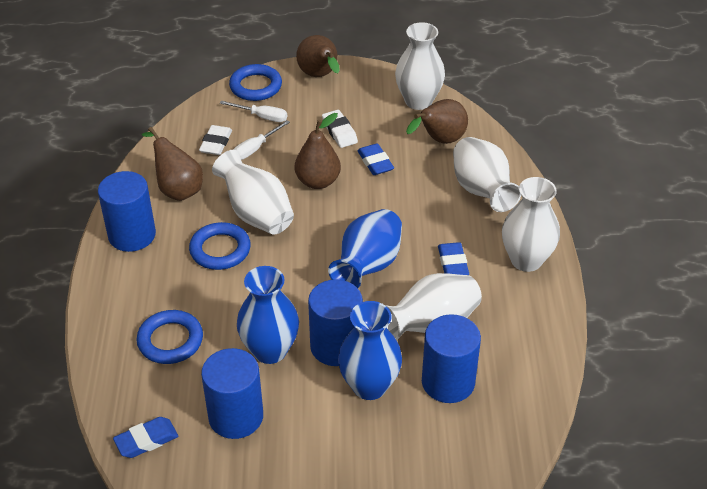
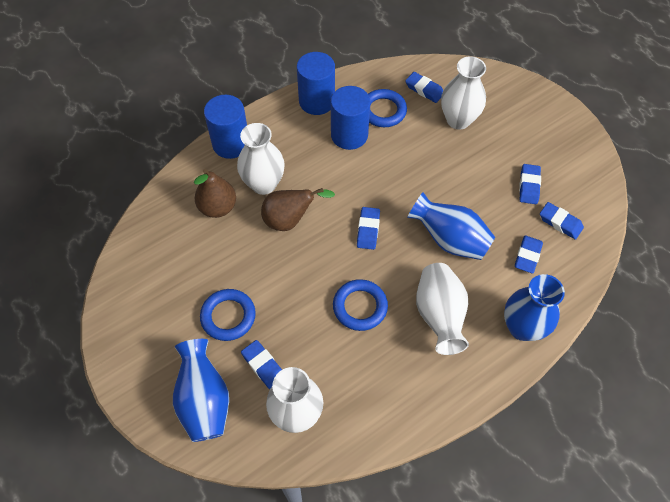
blue cylinder: [98,171,156,252] [201,348,263,439] [308,279,363,366] [422,314,481,403] = 4 -> [204,95,247,159] [297,52,335,115] [331,86,370,150] = 3
blue eraser: [113,417,178,458] [357,143,394,175] [438,242,469,275] = 3 -> [241,340,282,389] [357,207,380,250] [405,72,443,103] [515,235,543,274] [519,164,541,204] [540,202,584,240] = 6
brown pear: [141,127,203,201] [295,113,341,189] [296,35,340,77] [406,99,468,144] = 4 -> [194,169,236,218] [261,188,335,231] = 2
white eraser: [199,125,232,155] [322,110,358,148] = 2 -> none = 0
white screwdriver: [220,101,287,122] [234,120,290,160] = 2 -> none = 0
white vase: [212,150,294,235] [385,273,482,341] [395,22,445,110] [453,137,521,212] [502,177,560,272] = 5 -> [237,123,285,195] [266,367,323,433] [416,263,469,355] [441,56,486,130] = 4

